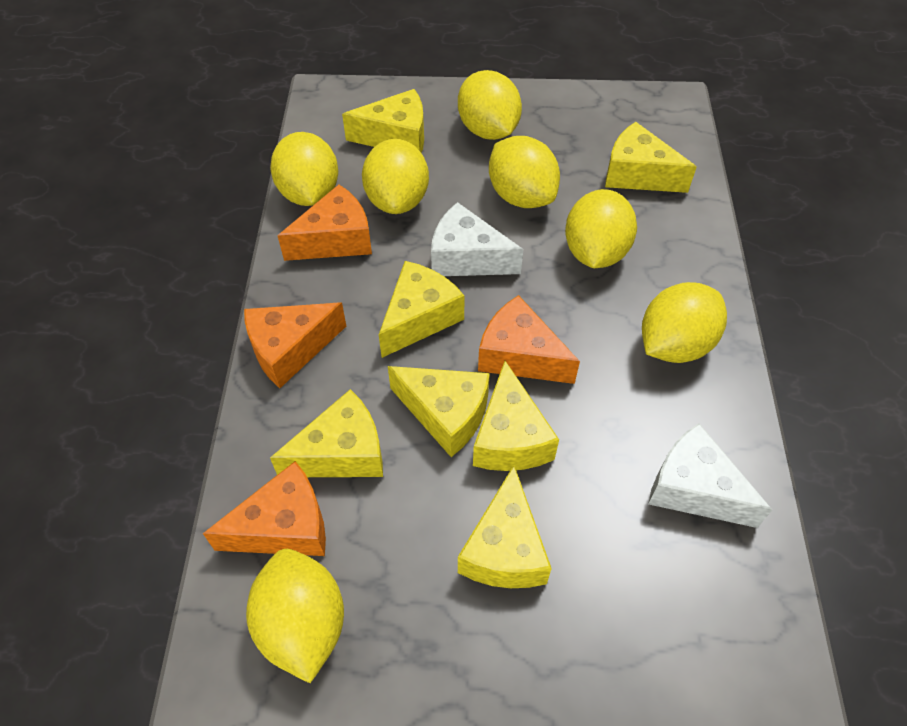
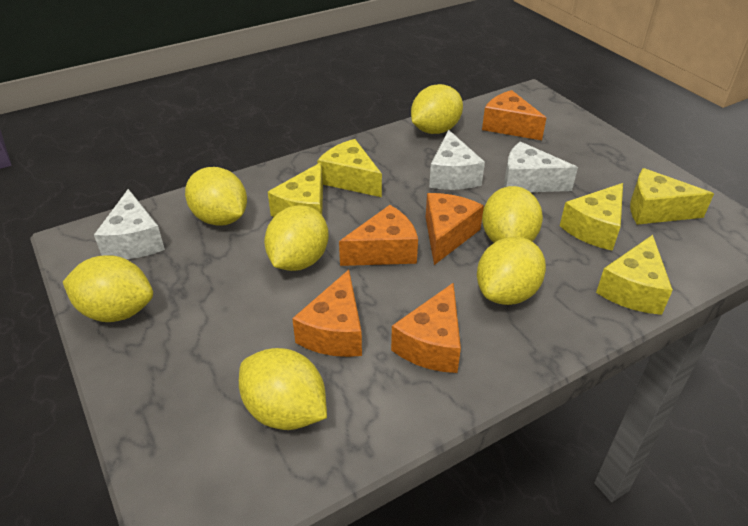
orange cheese: [203,461,326,556] [244,302,346,388] [278,184,372,261] [478,295,580,384] = 4 -> [292,270,362,357] [339,205,418,266] [391,283,461,373] [426,193,484,265] [482,90,546,140] = 5
white cheese: [431,202,524,276] [648,423,772,528] = 2 -> [94,189,165,259] [429,130,485,190] [504,141,578,192] = 3
yellow cheese: [270,389,383,477] [342,89,424,153] [379,261,465,358] [388,366,490,457] [458,465,552,588] [473,361,559,471] [605,122,697,193] = 7 -> [268,162,323,217] [317,139,382,197] [560,183,623,251] [596,235,673,315] [630,168,714,225] = 5

